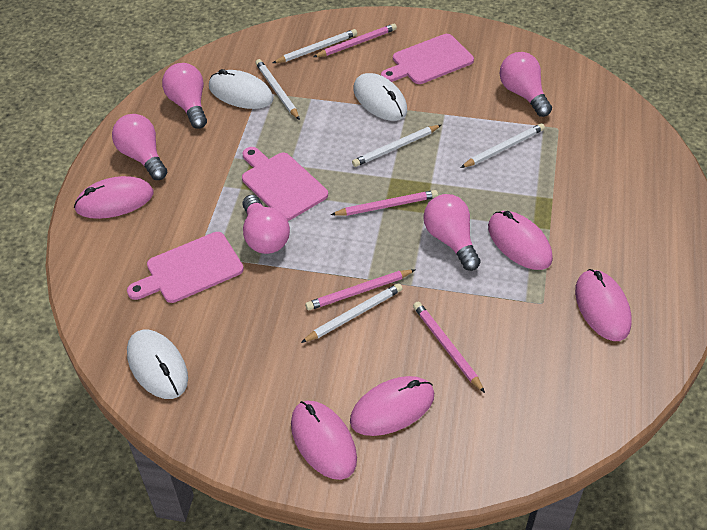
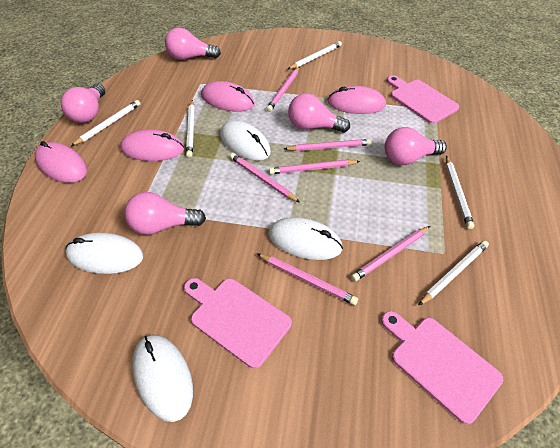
pink mouse: [74,176,154,219] [291,401,357,480] [350,376,434,436] [488,211,553,270] [575,269,632,341] = 5 -> [35,141,87,183] [120,130,185,161] [201,81,255,111] [328,86,386,114] = 4
pink pencil: [305,270,415,310] [314,23,397,57] [331,190,438,216] [413,302,485,393] = 4 -> [230,153,300,203] [257,253,358,305] [266,67,299,112] [269,159,360,174] [284,139,372,151] [351,226,430,282] = 6
white mouse: [127,329,188,399] [209,69,273,109] [354,73,407,121] = 3 -> [65,233,143,274] [132,334,193,422] [220,121,271,161] [268,217,343,260] = 4

